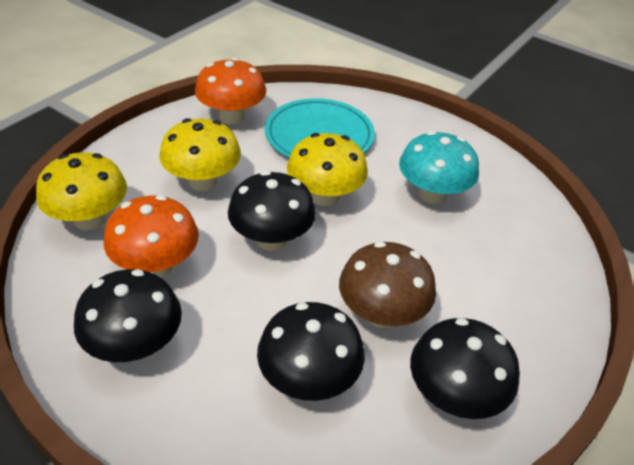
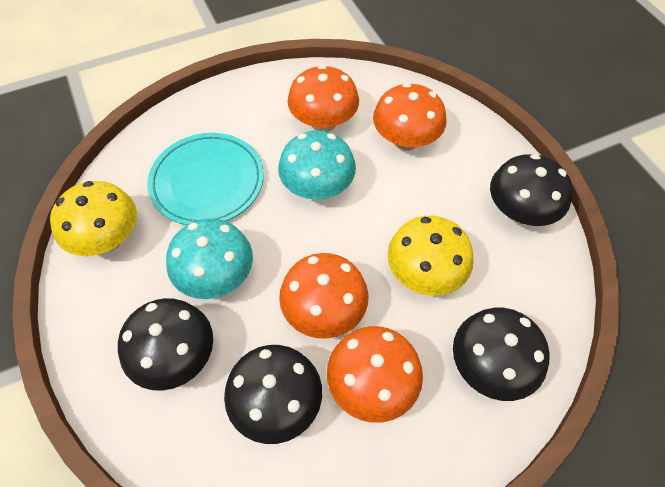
brown mushroom: [339,241,436,328] = 1 -> none = 0
orange mushroom: [104,195,199,277] [195,58,266,125] = 2 -> [279,253,368,339] [288,65,359,132] [327,326,423,423] [373,83,447,151] = 4
turquoise mushroom: [399,131,479,204] = 1 -> [166,218,253,299] [278,131,356,200] = 2
yellow mushroom: [36,152,127,231] [160,118,241,191] [287,133,368,206] = 3 -> [50,181,137,256] [387,216,474,296] = 2

